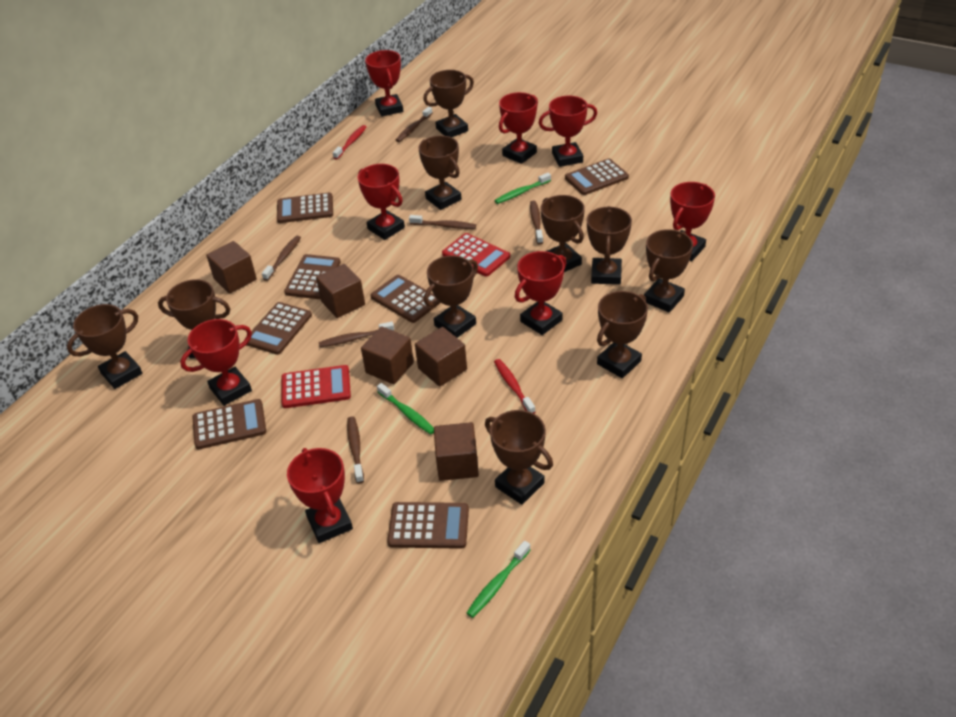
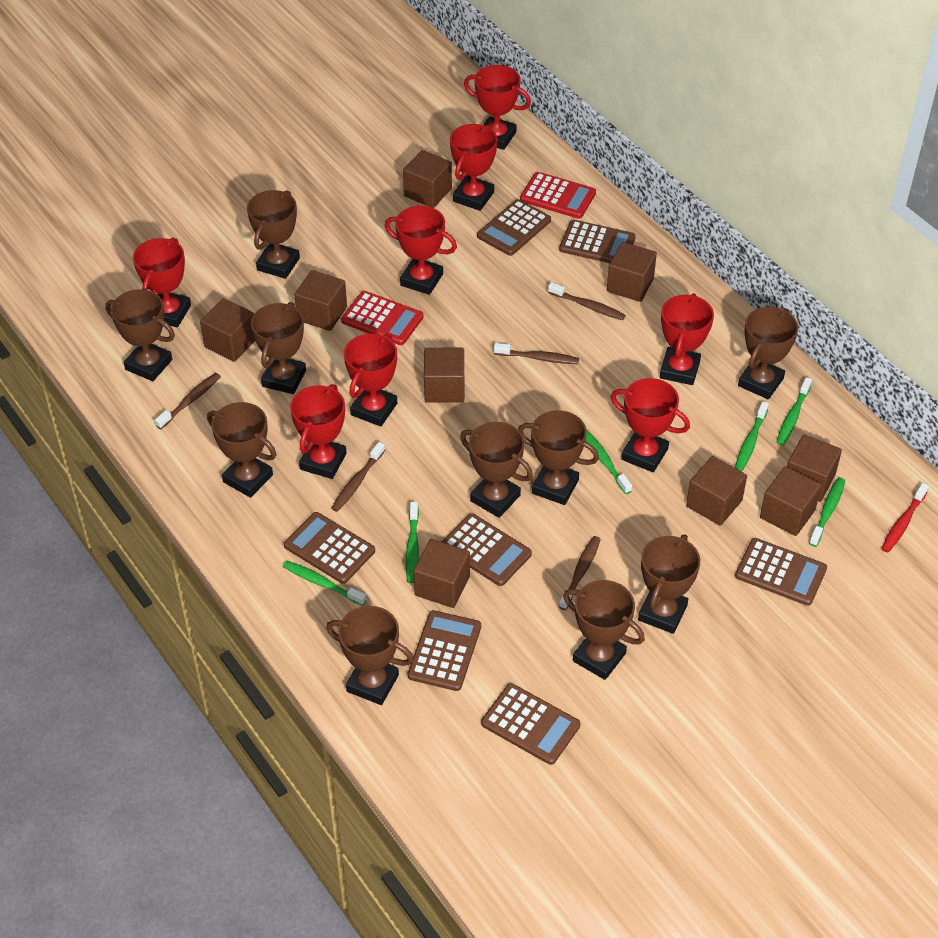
brown cube: [206,241,257,294] [316,264,365,318] [361,326,414,384] [415,327,467,387] [434,422,479,481] = 5 -> [200,298,255,362] [294,270,347,331] [403,150,452,208] [414,539,470,608] [424,348,464,403] [607,242,657,302] [686,456,747,526] [760,466,822,536] [787,434,842,502] = 9
brown toothbrush: [262,236,301,281] [319,321,394,347] [347,417,364,484] [396,107,433,142] [409,215,476,229] [530,201,543,245] = 6 -> [155,373,221,429] [331,442,385,512] [494,343,579,364] [548,282,626,320] [559,536,601,610] = 5
green toothbrush: [377,383,434,434] [467,541,530,618] [495,173,551,204] = 3 -> [283,560,366,606] [406,502,419,583] [586,429,632,494] [735,401,769,472] [777,377,812,445] [809,477,845,547] = 6
red toothbrush: [333,125,366,160] [494,359,535,413] = 2 -> [881,483,929,552] = 1

